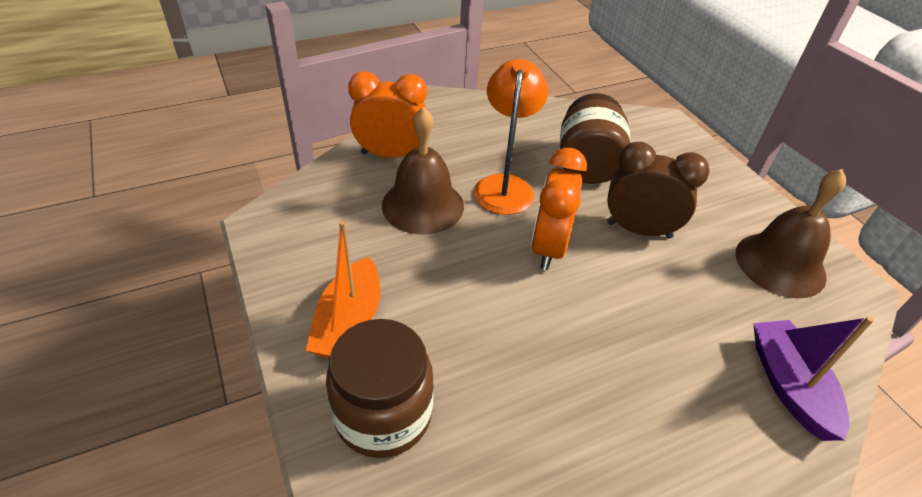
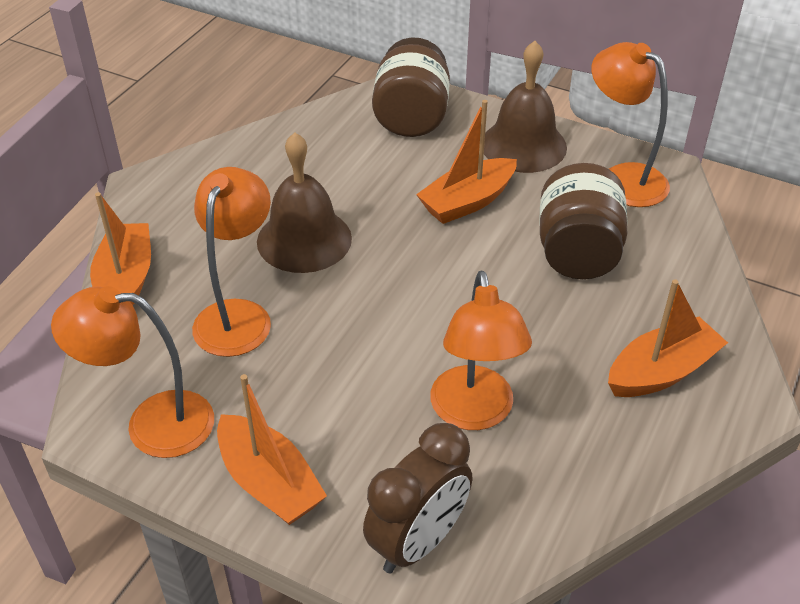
orange boat: [306,221,380,359] = 1 -> [90,192,151,305] [217,374,327,525] [416,100,517,224] [608,279,728,397] = 4
orange clock: [348,71,427,158] [531,148,587,270] = 2 -> none = 0
orange lamp: [474,59,548,215] = 1 -> [51,286,214,458] [192,167,271,357] [430,271,532,430] [592,42,670,207] = 4
purple boat: [753,316,874,441] = 1 -> none = 0

